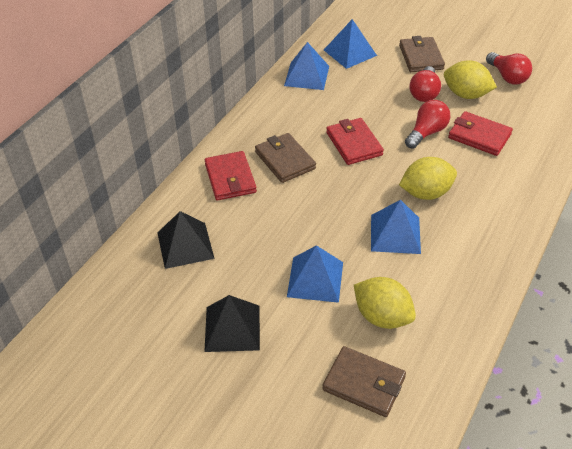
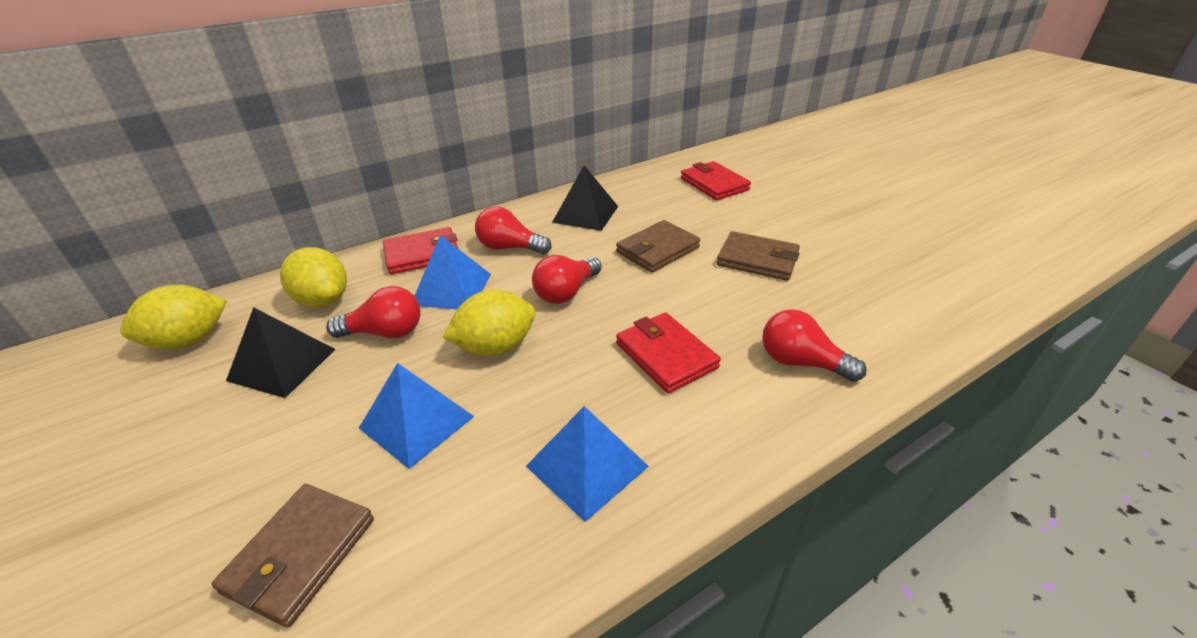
blue pyramid: [284,42,329,90] [287,245,343,303] [324,19,377,69] [371,200,421,254] = 4 -> [359,363,474,469] [415,235,491,309] [526,406,649,522] = 3
red light bulb: [405,100,450,149] [409,66,441,102] [486,52,532,84] = 3 -> [326,286,421,338] [475,206,552,254] [532,255,602,304] [762,309,867,382] = 4

